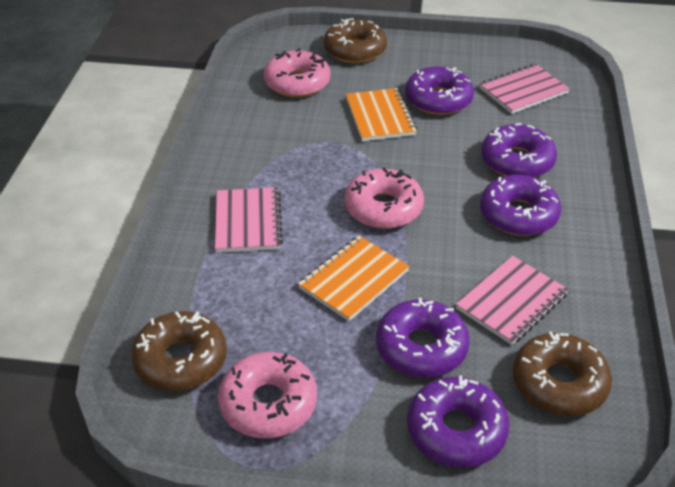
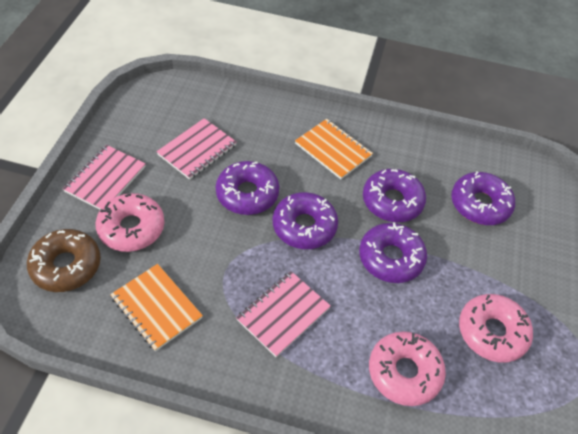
brown donut: [131,311,227,391] [324,18,387,63] [513,331,612,416] = 3 -> [27,229,101,292] = 1

